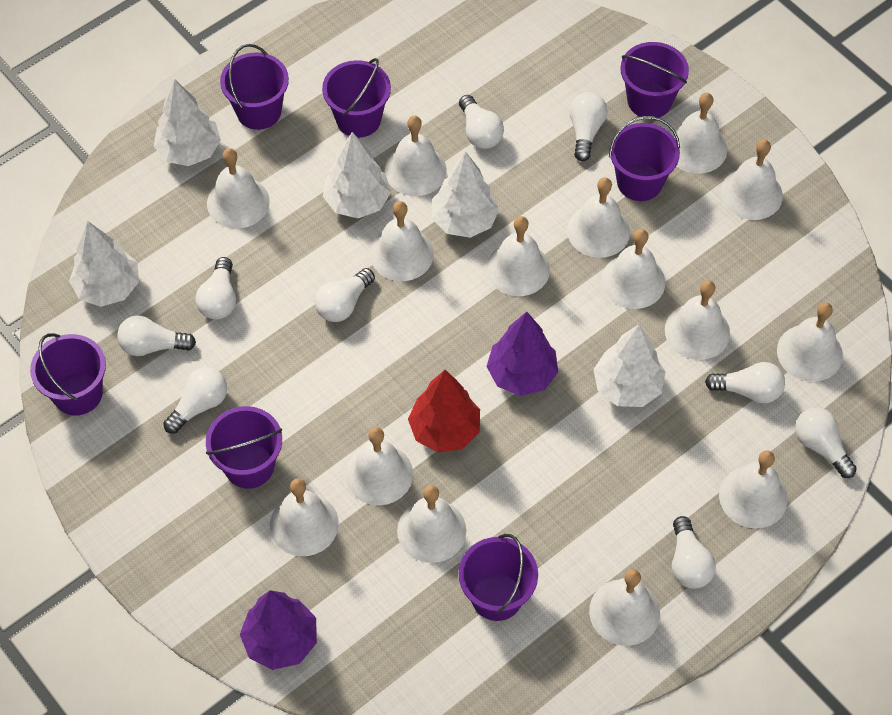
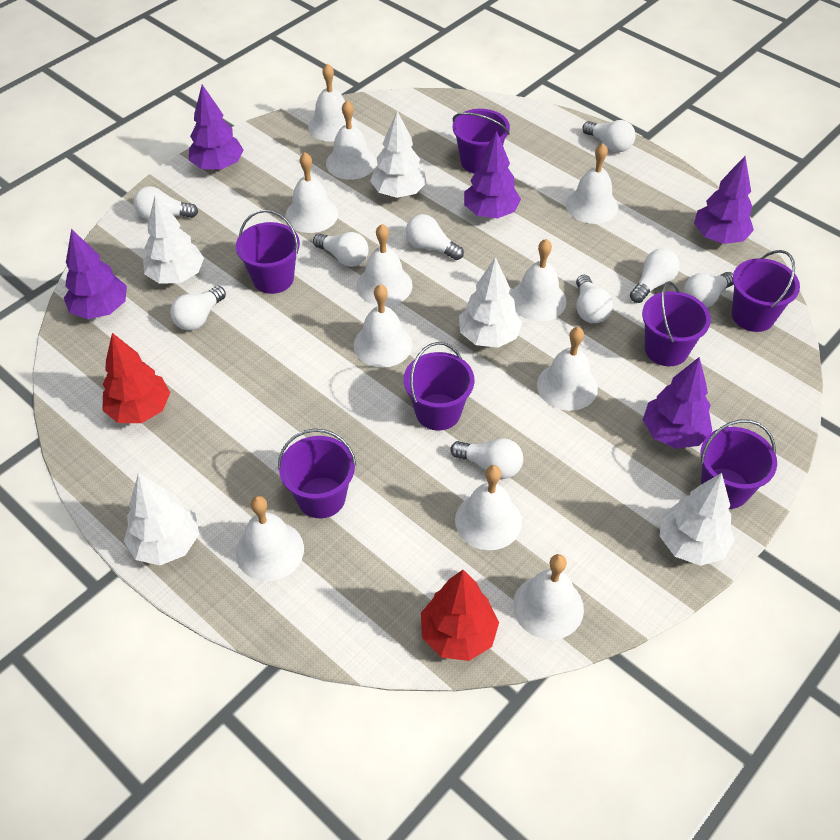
purple tree: [240,590,317,670] [486,312,558,396] = 2 -> [64,229,127,319] [189,85,244,170] [464,131,521,219] [643,357,712,449] [694,156,754,244] = 5
red tree: [408,370,480,453] = 1 -> [102,333,170,423] [421,570,499,661] = 2
white bell: [207,148,269,229] [270,479,339,556] [345,427,413,505] [370,201,434,281] [385,115,447,196] [397,485,466,563] [486,216,550,296] [567,177,630,258] [589,569,660,646] [601,229,665,309] [665,280,730,360] [671,93,727,174] [719,450,788,528] [720,140,783,220] [777,302,843,382] = 15 -> [236,496,304,581] [285,153,338,233] [308,63,357,142] [326,101,377,180] [354,284,412,368] [357,224,413,306] [455,465,522,550] [510,239,567,321] [513,554,584,640] [537,327,598,411] [566,143,618,224] = 11

